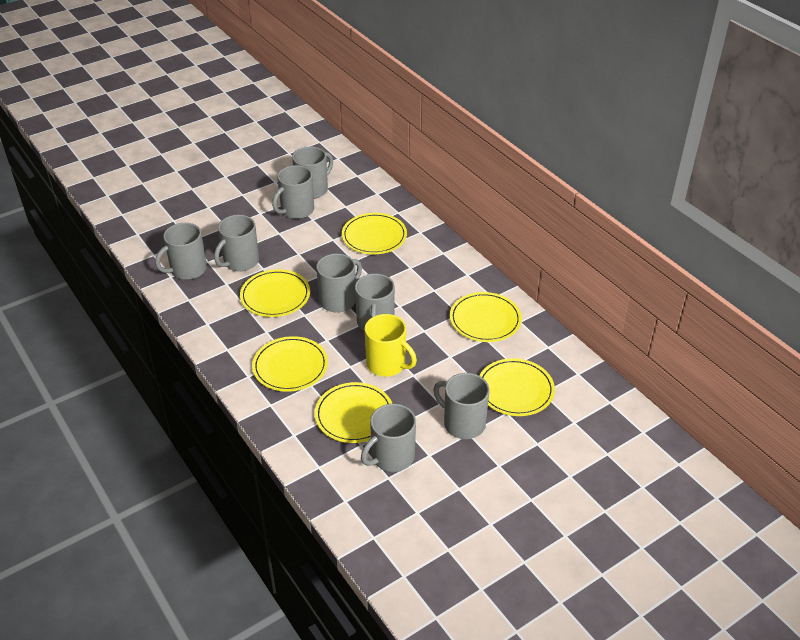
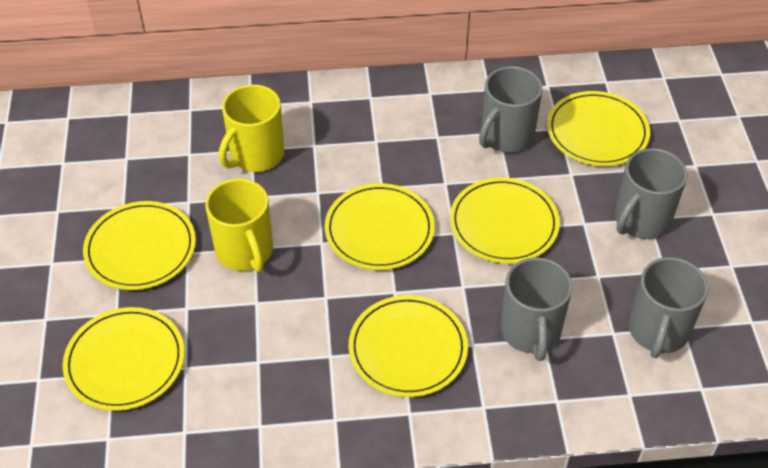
grey mug: [155,223,207,280] [214,215,259,271] [272,165,314,219] [292,146,333,199] [316,254,362,313] [355,273,395,331] [361,403,416,472] [433,373,490,439] = 8 -> [479,66,543,153] [500,257,572,361] [615,148,687,239] [628,257,708,358] = 4
yellow mug: [365,314,417,377] = 1 -> [205,178,273,272] [219,84,285,172] = 2

